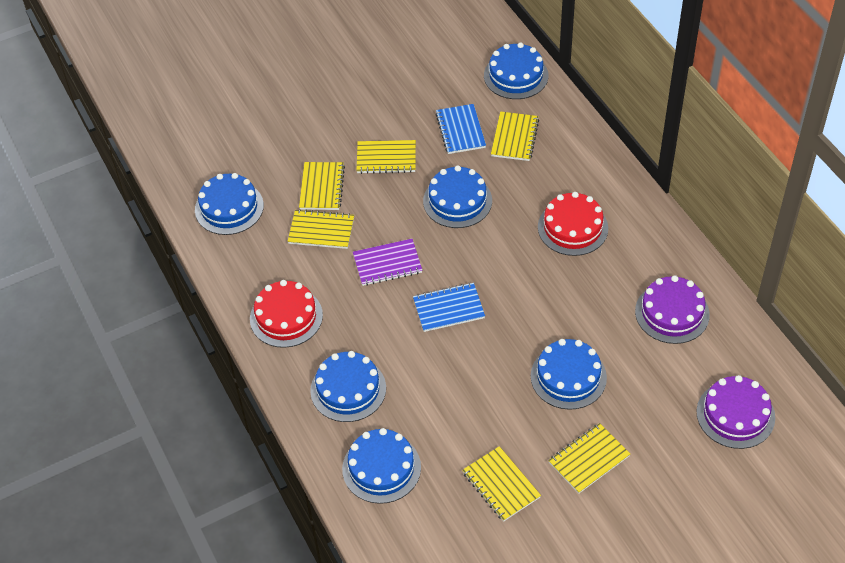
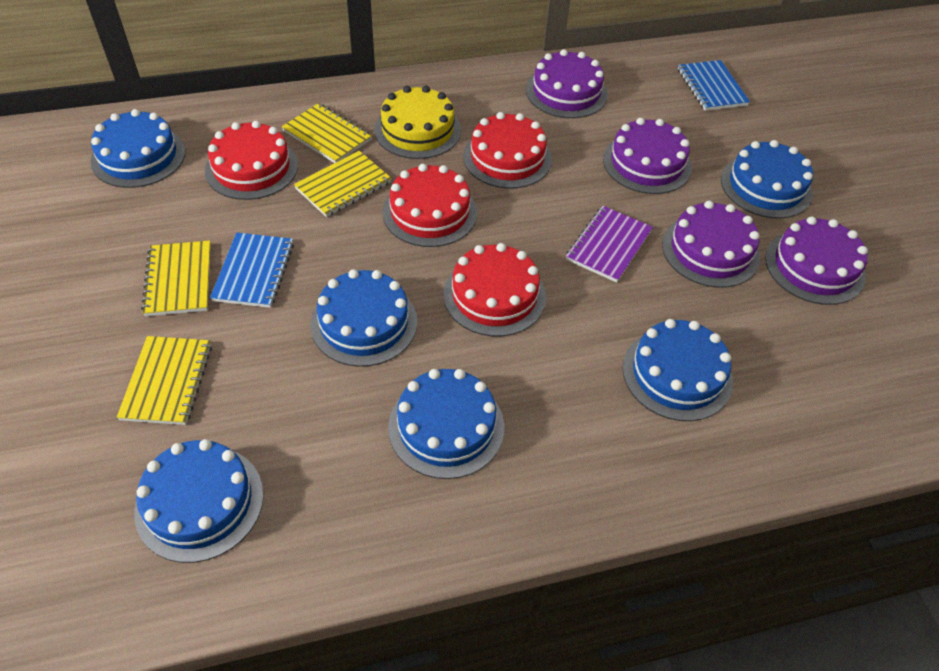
purple cake: [635,275,710,344] [696,375,775,449] = 2 -> [526,49,608,118] [603,118,692,194] [662,201,760,288] [765,217,868,305] = 4
red cake: [250,280,323,348] [538,192,608,256] = 2 -> [205,121,298,200] [382,164,477,247] [444,243,546,336] [463,112,552,189] = 4
yellow cake: none = 0 -> [374,86,461,159] = 1
yellow notebook: [287,209,354,249] [299,162,345,210] [356,140,416,174] [462,446,541,522] [491,111,539,161] [548,423,630,494] = 6 -> [117,336,212,425] [141,241,211,316] [282,103,372,163] [294,151,392,217] = 4

